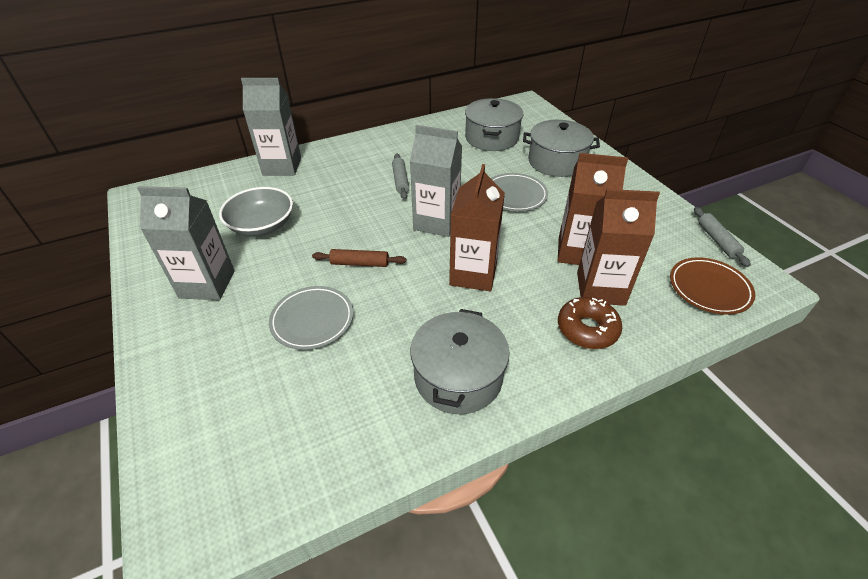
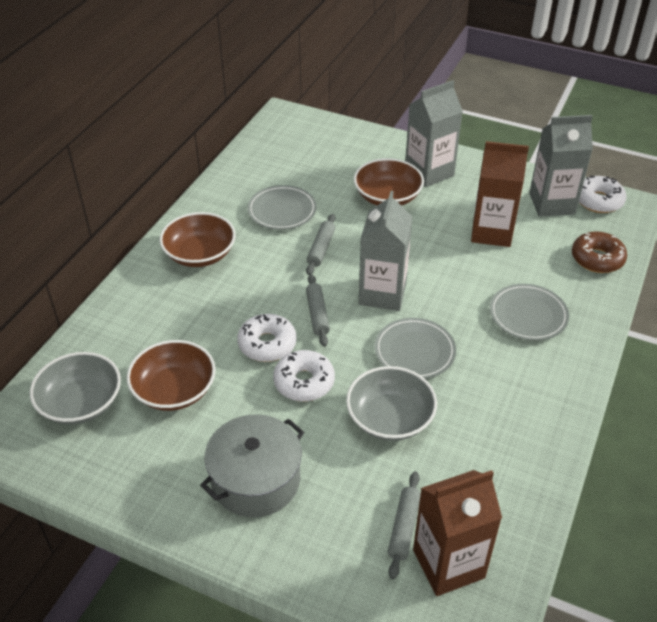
brown bowl: none = 0 -> [127,340,216,411] [159,212,236,267] [354,158,424,206] = 3
brown carton: [449,164,505,291] [558,153,628,265] [577,189,660,306] = 3 -> [413,470,502,596] [471,141,529,247] = 2
brown plate: [670,257,755,315] = 1 -> none = 0
brown rolling pin: [312,249,406,267] = 1 -> none = 0
grey bowl: [219,187,293,236] = 1 -> [30,352,121,424] [346,366,437,441] = 2
grey plate: [269,286,353,350] [491,173,548,211] = 2 -> [247,185,317,230] [374,318,456,379] [490,284,569,341] = 3
grey pot: [410,309,509,414] [465,98,524,151] [523,120,600,177] = 3 -> [200,414,304,518] = 1
grey rolling pin: [392,153,409,200] [694,207,751,267] = 2 -> [306,214,335,275] [306,274,330,347] [388,471,421,579] = 3
white donut: none = 0 -> [237,314,297,362] [273,350,335,402] [579,176,626,213] = 3

